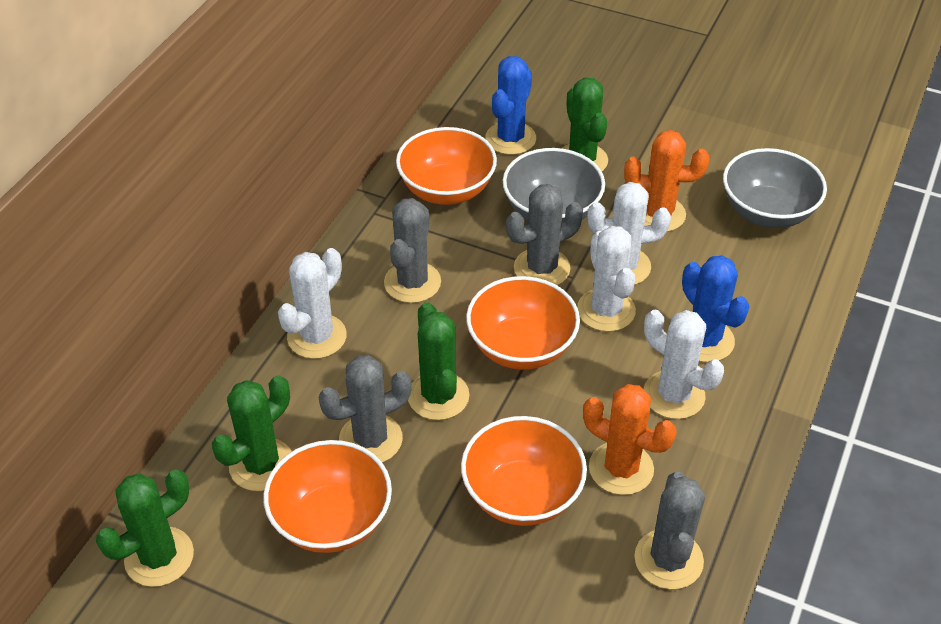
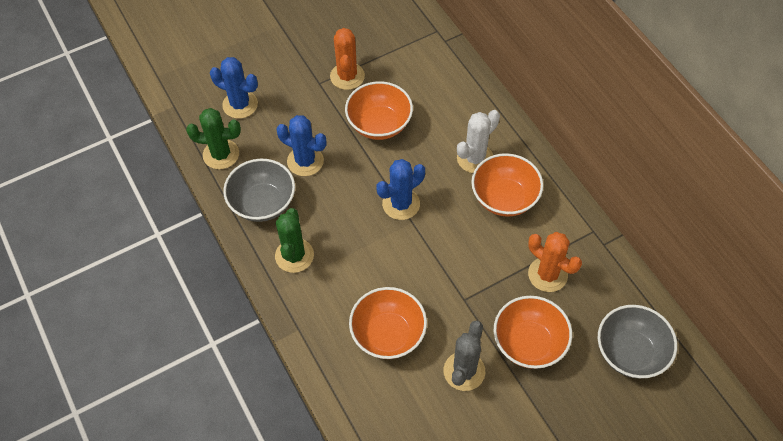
blue cactus: [485,56,536,155] [682,255,749,362] = 2 -> [210,57,258,119] [276,115,327,176] [377,159,425,220] = 3
green cactus: [96,470,194,587] [212,375,292,491] [408,302,470,420] [561,78,608,171] = 4 -> [186,108,241,169] [275,208,314,273] = 2
grey cactus: [319,355,412,463] [384,198,441,303] [506,184,583,285] [634,472,705,589] = 4 -> [443,320,485,391] = 1
white cactus: [278,248,347,359] [577,226,636,332] [587,182,671,285] [643,309,724,419] = 4 -> [457,110,500,173] = 1

